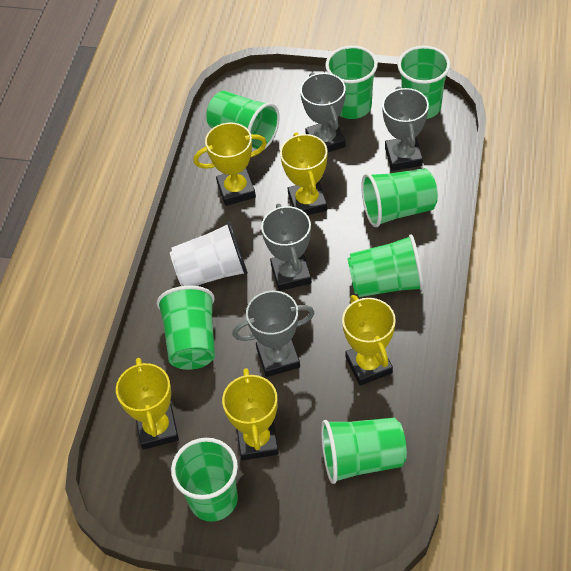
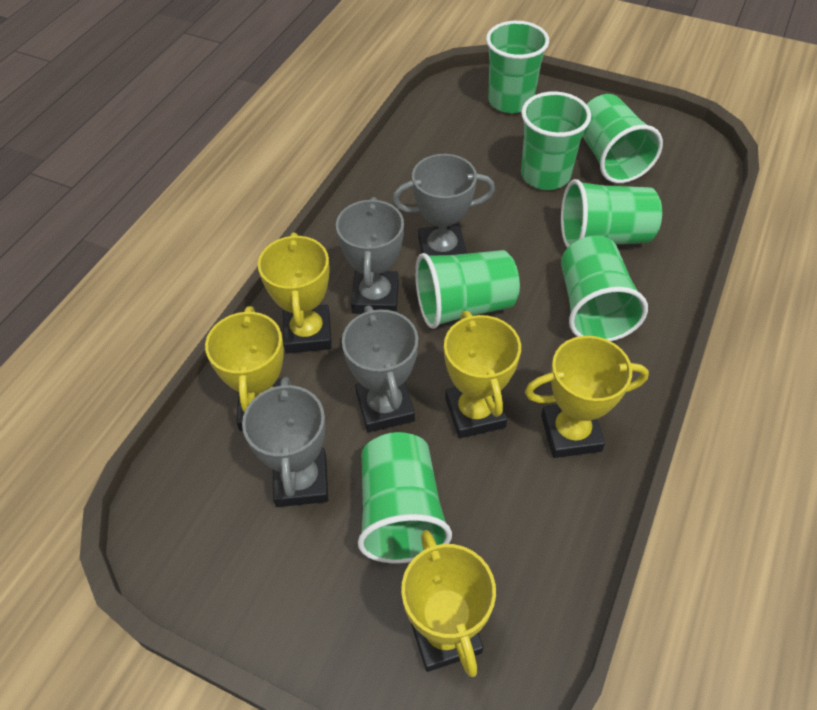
green cup: [157,286,215,370] [171,438,238,522] [206,91,280,151] [321,418,407,484] [325,46,378,119] [347,234,424,297] [361,168,438,227] [398,46,450,119] = 8 -> [358,432,452,563] [415,250,520,329] [486,21,549,113] [521,91,591,190] [561,179,662,248] [561,236,648,341] [583,94,663,183] = 7
white cup: [170,222,248,286] = 1 -> none = 0

